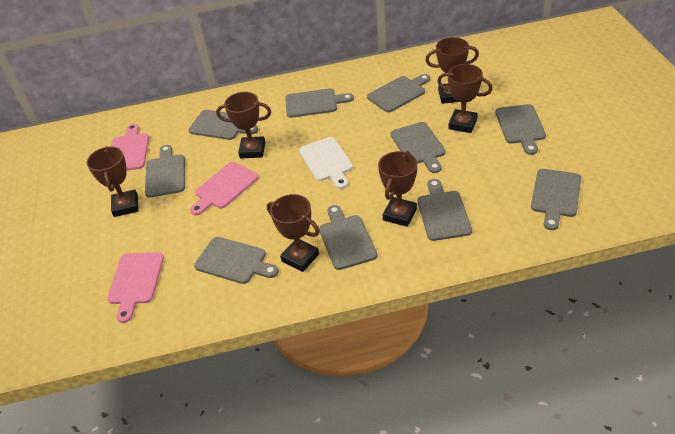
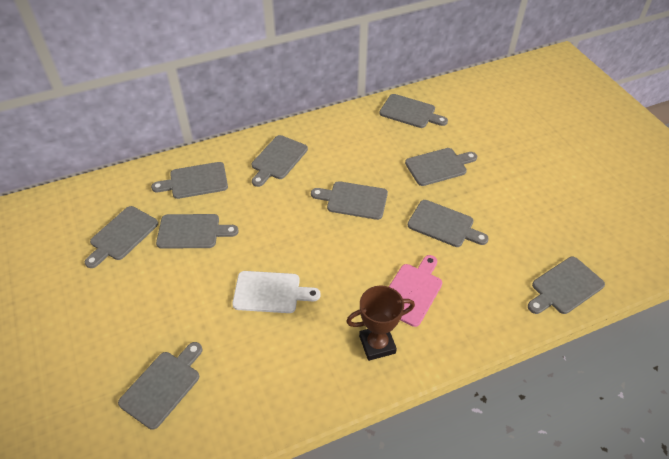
brown trophy: [86,146,139,217] [216,92,271,159] [267,194,320,272] [378,151,417,227] [425,37,479,104] [437,64,493,133] = 6 -> [346,286,415,361] = 1
pink cutting board: [107,252,164,323] [111,124,149,171] [190,162,258,215] = 3 -> [389,255,442,327] = 1

